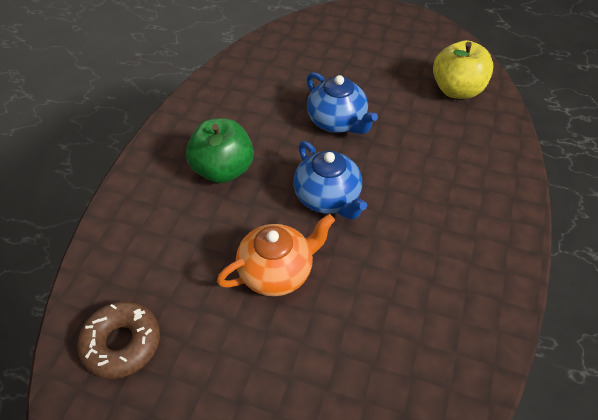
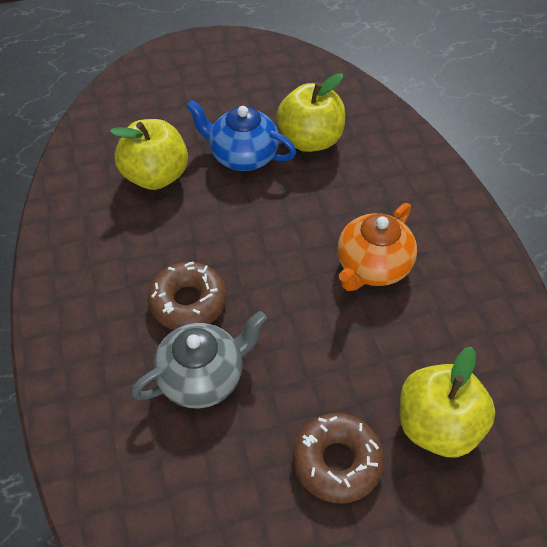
blue teapot: [293,141,367,220] [307,72,378,134] = 2 -> [186,100,296,171] = 1
brown donut: [77,301,160,379] = 1 -> [148,262,227,330] [293,413,384,504] = 2
green apple: [186,118,254,183] = 1 -> none = 0
grey teapot: none = 0 -> [131,311,267,409] = 1
yellow apple: [433,40,493,99] = 1 -> [110,119,188,190] [277,73,345,152] [400,346,495,457] = 3

